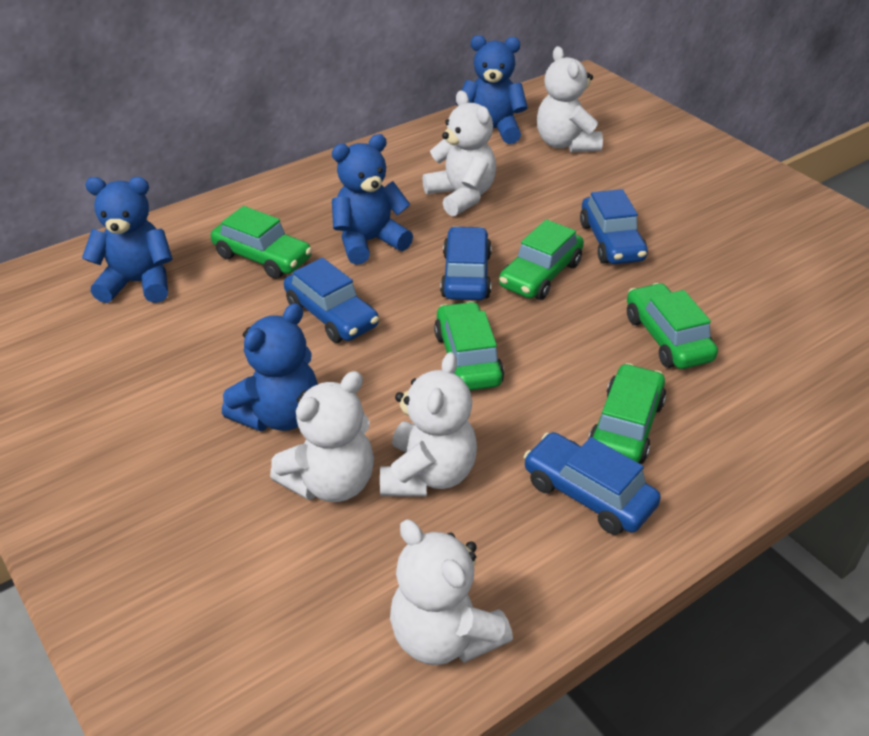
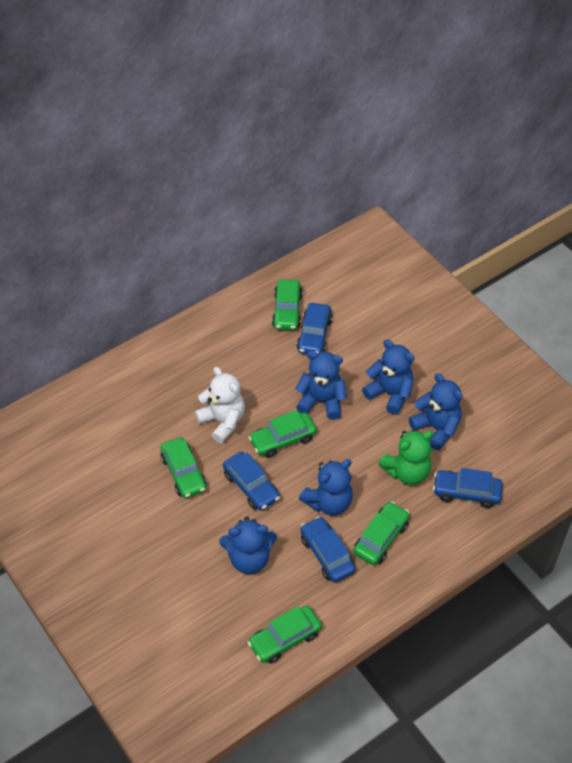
blue teddy bear: [82,177,173,303] [222,303,318,431] [332,134,413,265] [456,35,528,144] = 4 -> [219,517,277,574] [295,351,347,420] [299,459,353,516] [362,340,414,415] [409,373,463,450] = 5
green teddy bear: none = 0 -> [378,430,434,485] = 1
white teddy bear: [270,371,374,502] [380,352,477,497] [390,519,513,665] [422,90,496,216] [537,46,603,152] = 5 -> [195,367,245,443] = 1

